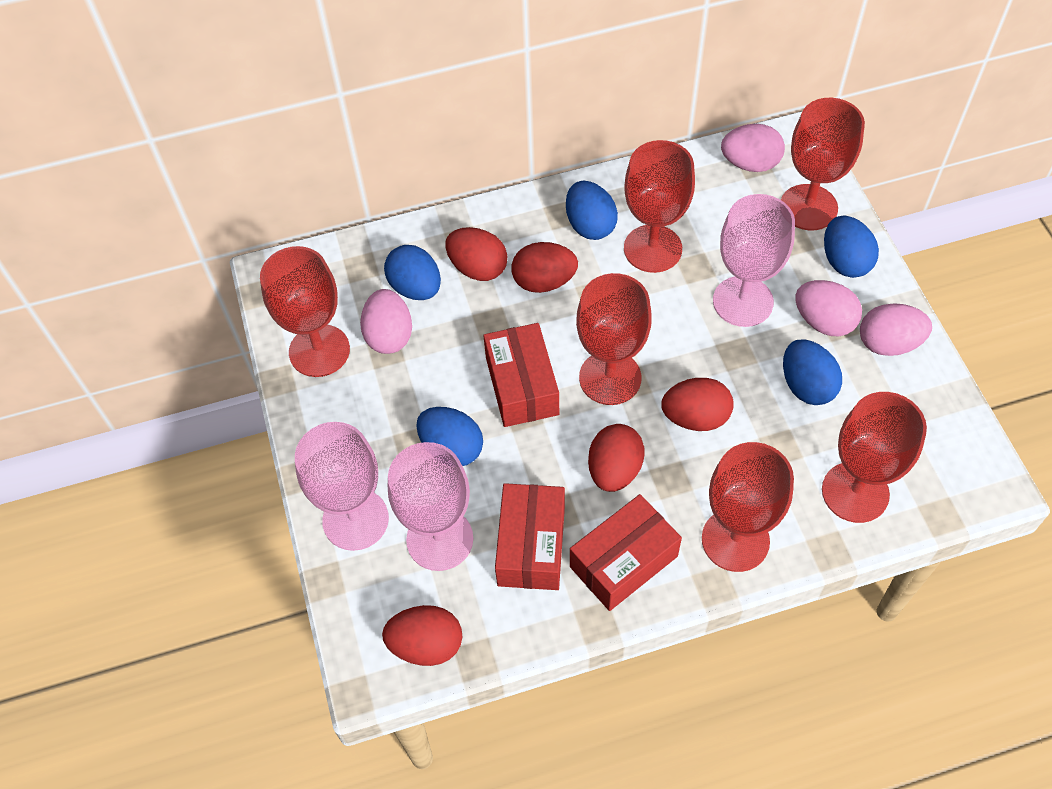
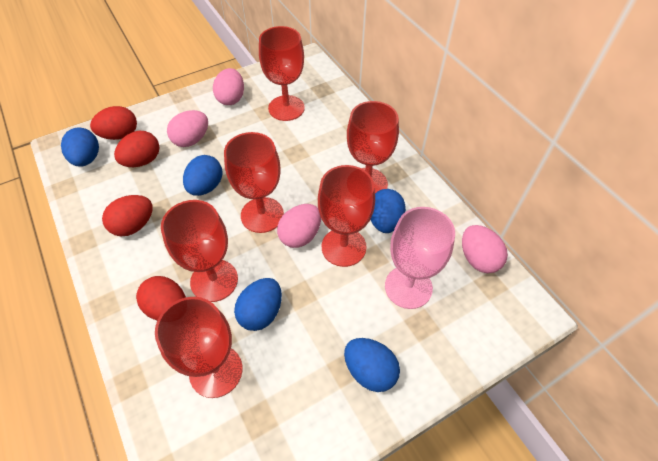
pink goblet: [295,422,389,551] [388,442,473,571] [713,194,795,327] = 3 -> [385,207,455,309] = 1
red box: [483,323,559,427] [495,483,565,590] [570,494,682,611] = 3 -> none = 0
red egg: [382,605,462,666] [446,227,507,281] [512,242,578,293] [588,424,645,492] [661,378,734,431] = 5 -> [90,106,137,140] [102,195,153,236] [114,131,159,167] [136,276,186,321] = 4

